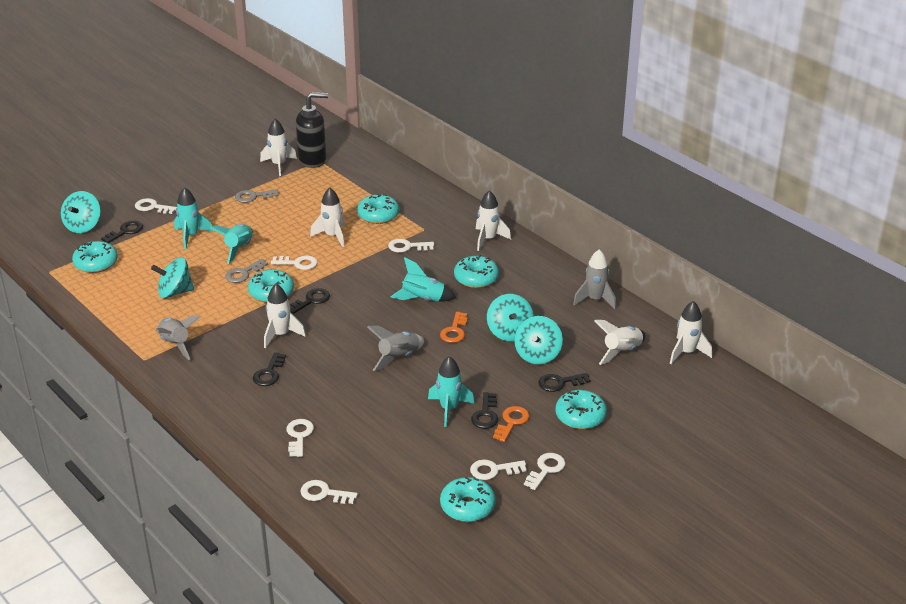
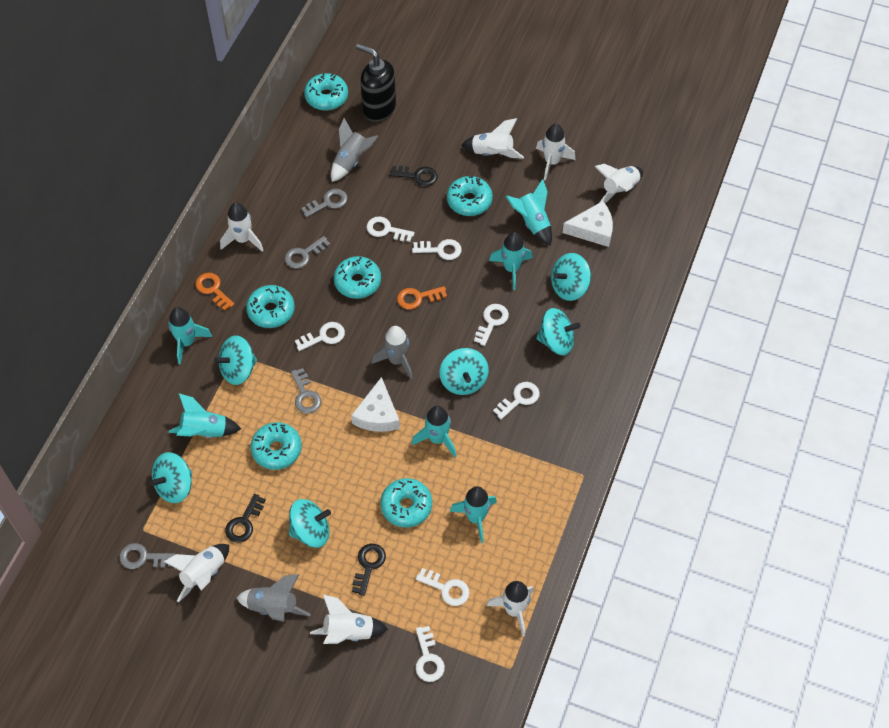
black key: [101,221,143,243] [253,352,286,386] [290,288,330,314] [471,392,498,429] [538,373,590,392] = 5 -> [225,494,265,543] [352,544,386,596] [390,166,438,186] = 3
grey key: [225,259,268,283] [235,189,278,203] = 2 -> [120,543,176,569] [285,236,330,269] [291,368,321,414] [301,189,348,217] = 4
turquoise rocket: [174,187,213,249] [210,224,253,264] [390,257,456,302] [428,356,474,427] = 4 -> [168,307,212,365] [169,393,241,438] [411,406,456,457] [450,486,497,543] [489,232,532,290] [506,179,552,246] = 6
turquoise spinning top: [61,191,100,233] [151,257,194,298] [487,294,534,341] [514,316,563,365] = 4 -> [150,452,192,503] [214,335,257,385] [289,499,331,548] [440,348,489,395] [536,308,580,355] [551,253,591,301] = 6
white cheese: none = 0 -> [351,377,400,432] [562,201,613,247] = 2
white rocket: [260,119,297,176] [264,284,306,348] [310,187,345,247] [476,190,511,251] [594,320,646,365] [670,301,712,364] = 6 -> [163,544,229,602] [220,202,263,252] [310,595,388,644] [461,118,524,159] [487,581,534,637] [536,124,575,180] [594,164,643,203] = 7

